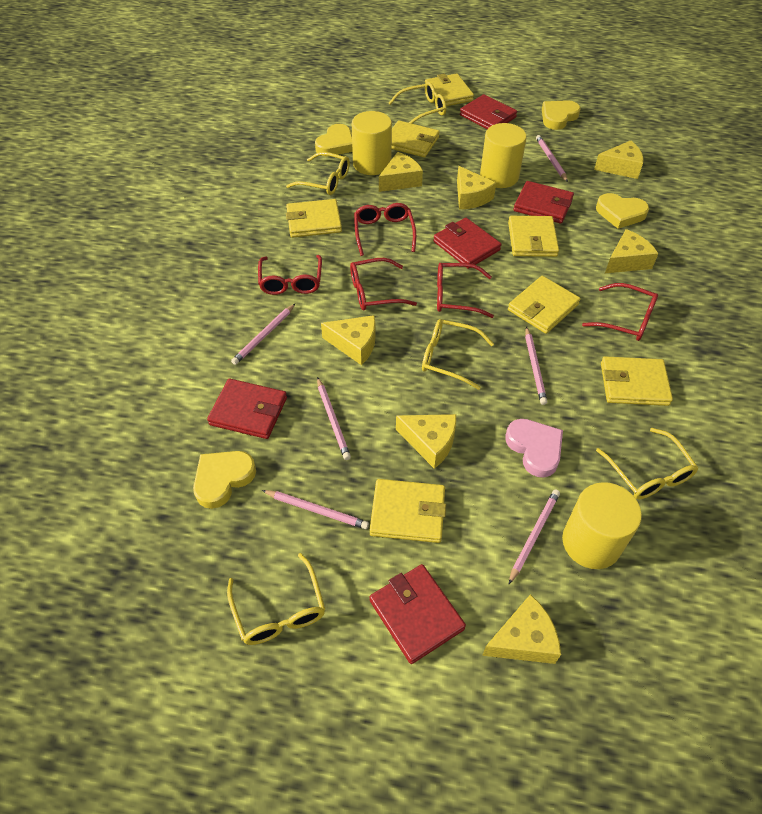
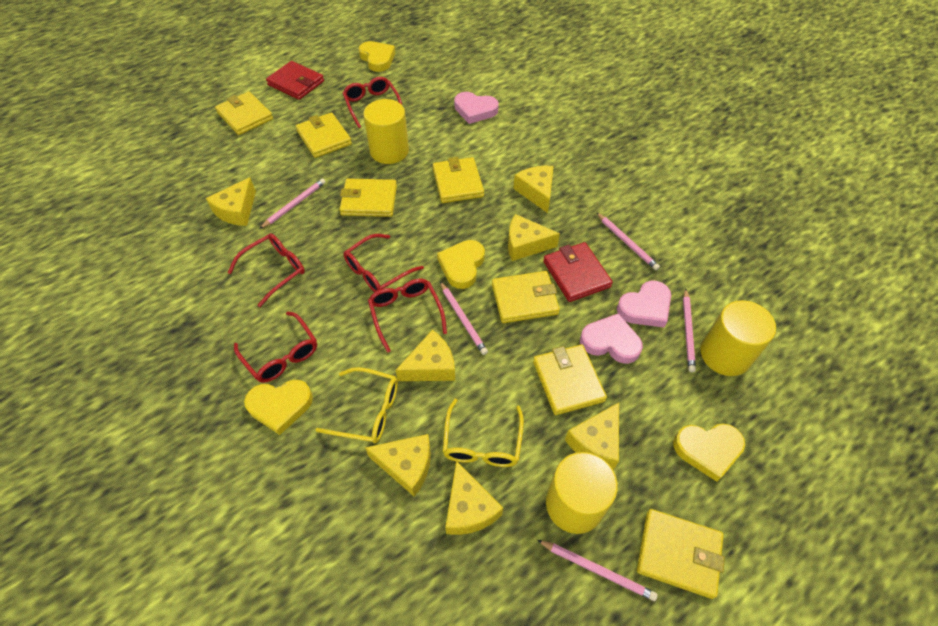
pink heart: [505,419,563,477] = 1 -> [454,92,499,124] [580,313,643,364] [617,281,671,328] = 3
pink pencil: [231,304,295,365] [262,490,369,529] [317,377,351,460] [509,490,560,584] [525,327,547,405] [536,135,568,182] = 6 -> [259,178,325,229] [440,281,488,355] [537,540,657,601] [596,212,660,270] [683,288,696,372] = 5
red wallet: [207,379,287,439] [370,564,466,664] [433,218,501,269] [460,94,517,129] [513,181,574,224] = 5 -> [266,61,324,100] [543,242,613,302] = 2
yellow glasses: [227,553,325,645] [286,152,350,195] [388,82,446,123] [422,319,494,390] [596,428,698,500] = 5 -> [316,367,398,443] [442,399,524,467] = 2

